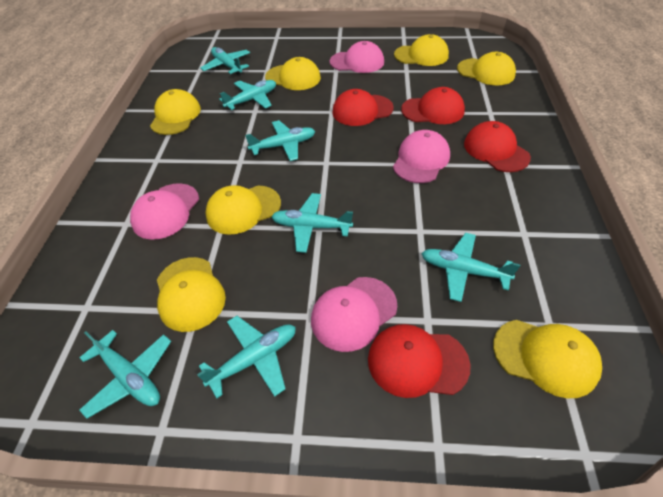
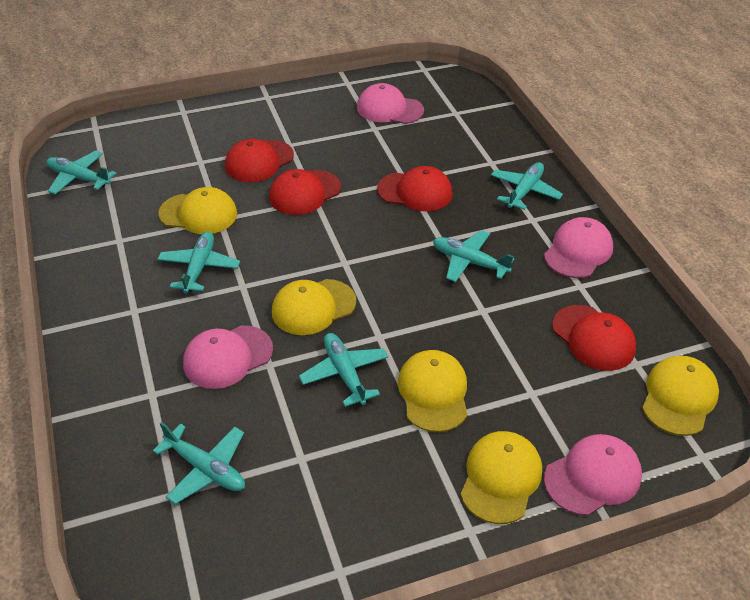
turquoise plane: [79,330,171,419] [197,316,296,398] [200,47,250,75] [219,80,276,110] [245,120,315,161] [271,193,353,253] [421,233,520,302] = 7 -> [47,151,116,195] [153,422,245,504] [157,231,240,293] [299,333,389,407] [433,230,515,282] [491,162,563,210] = 6
yellow cap: [150,89,201,135] [157,257,226,332] [205,185,281,235] [265,57,321,90] [394,34,449,66] [457,52,516,85] [493,320,602,398] = 7 -> [158,187,237,234] [272,279,356,335] [398,350,468,432] [461,431,542,524] [642,356,719,436] = 5

